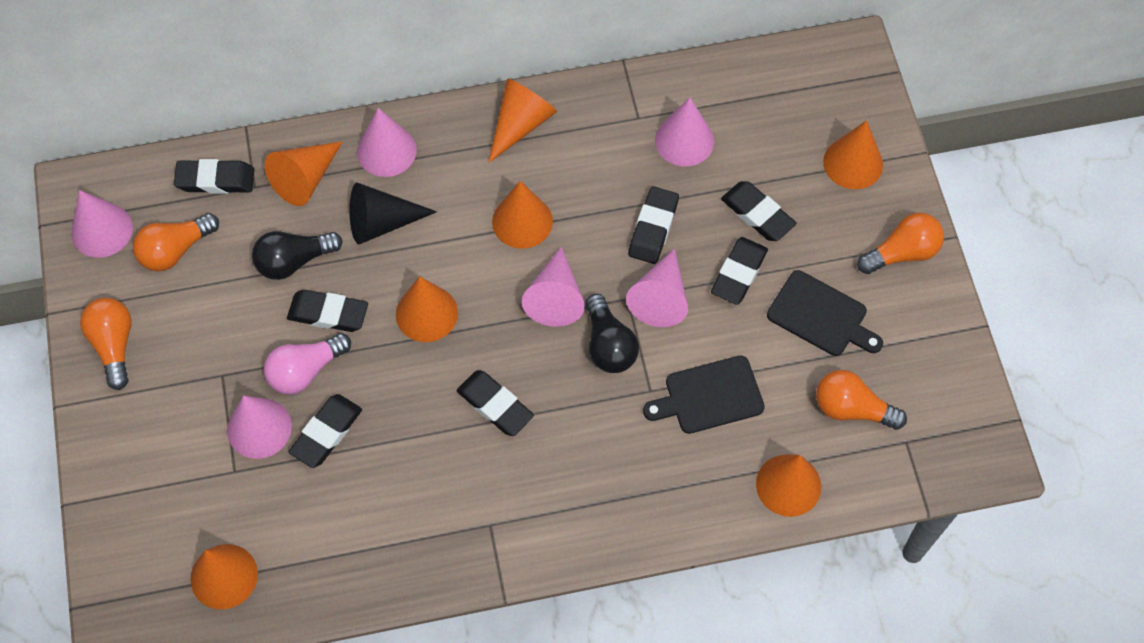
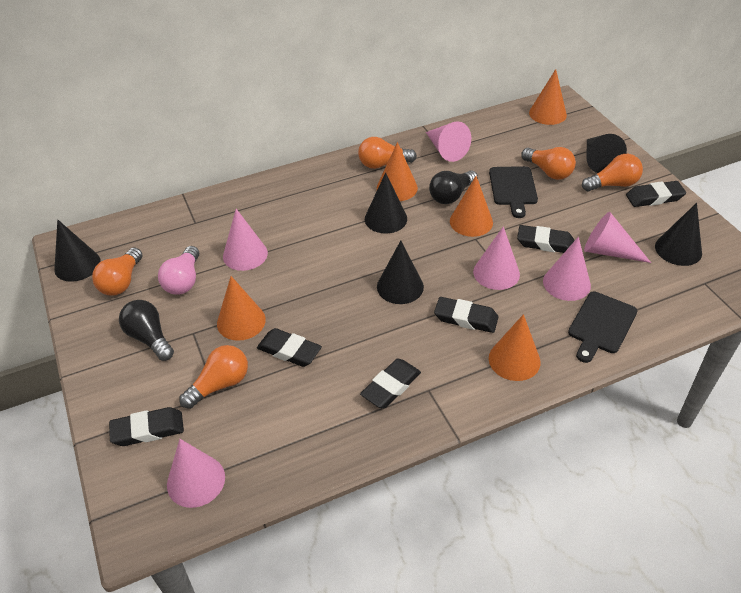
black cone: [349,183,437,244] = 1 -> [54,220,101,282] [365,173,407,233] [377,241,424,304] [586,134,627,173] [655,203,702,266] = 5
black eraser: [174,159,254,194] [287,290,368,332] [289,394,362,468] [457,370,534,436] [628,186,679,264] [711,237,768,305] [721,181,796,241] = 7 -> [109,407,184,446] [257,328,322,367] [360,359,421,408] [434,297,498,333] [517,225,575,253] [626,181,686,207] = 6
orange cone: [190,544,258,609] [265,141,343,206] [396,276,458,342] [488,79,557,163] [492,181,553,249] [756,455,821,517] [823,120,883,189] = 7 -> [217,276,266,341] [377,142,418,201] [450,176,493,237] [489,314,541,381] [529,69,567,125] = 5
orange light bulb: [80,298,132,390] [133,213,219,271] [816,370,907,430] [857,213,944,274] = 4 -> [92,248,142,296] [179,345,248,409] [358,137,417,169] [521,147,576,180] [582,154,643,191] = 5

